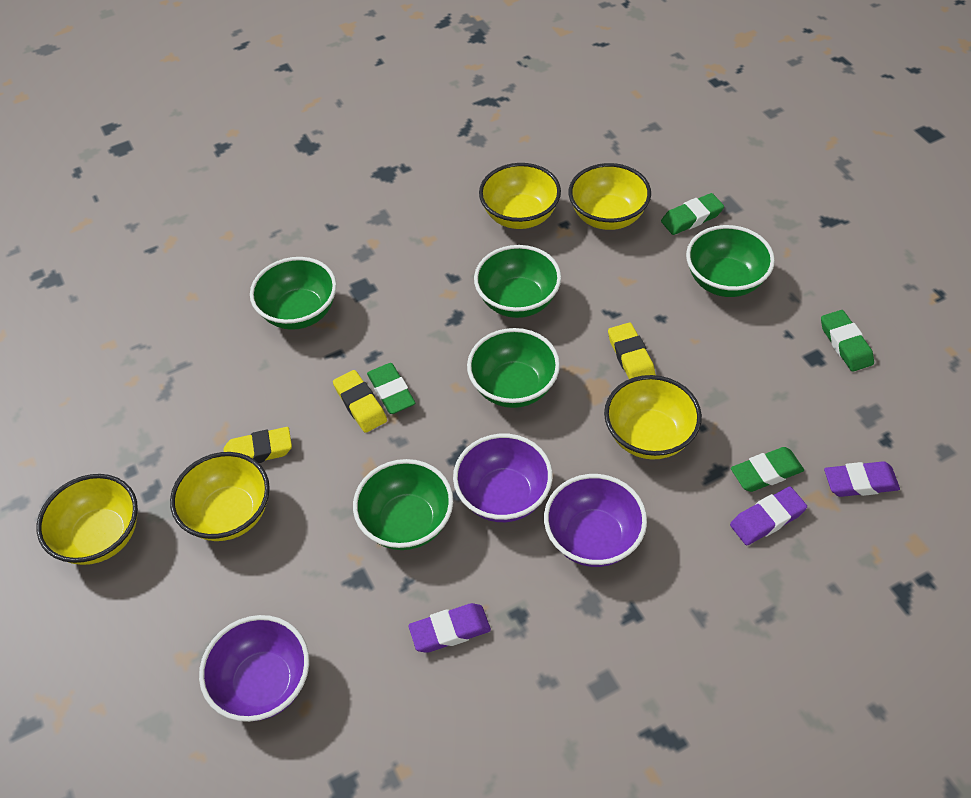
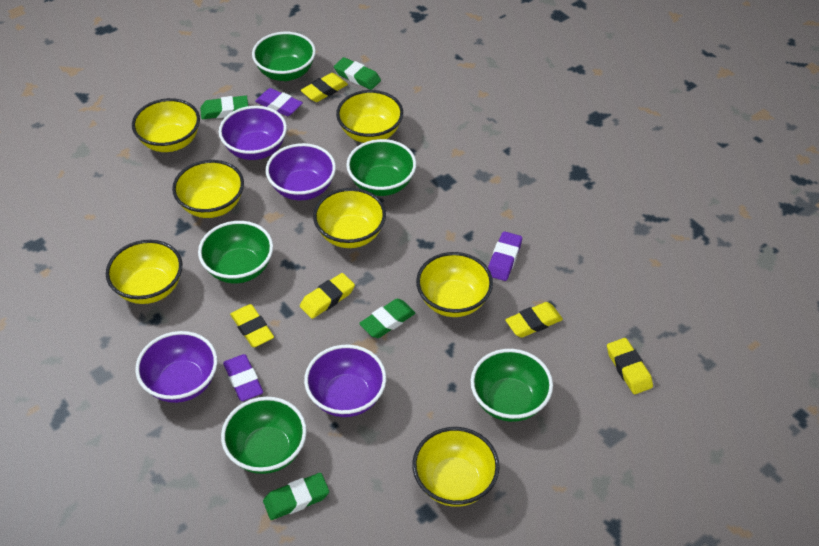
purple bowl: [199,615,309,722] [453,434,553,522] [544,474,647,567] = 3 -> [135,331,218,403] [219,106,287,160] [266,143,336,200] [304,345,386,417] = 4
yellow bowl: [37,474,138,565] [170,452,270,541] [479,163,561,229] [568,163,651,230] [604,375,702,460] = 5 -> [106,240,182,304] [132,98,200,152] [172,160,244,218] [313,188,386,248] [336,90,403,143] [412,427,500,507] [416,252,493,317] = 7
yellow eraser: [223,427,292,463] [333,370,387,433] [608,323,656,379] = 3 -> [230,304,274,347] [300,73,348,102] [300,273,355,319] [505,302,563,337] [607,338,653,394] = 5

